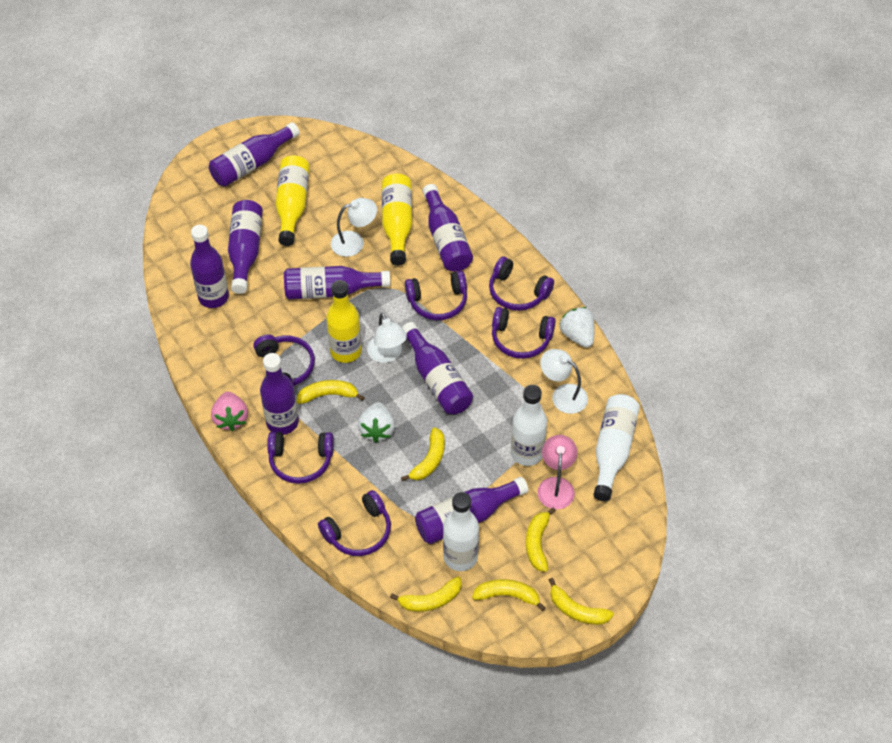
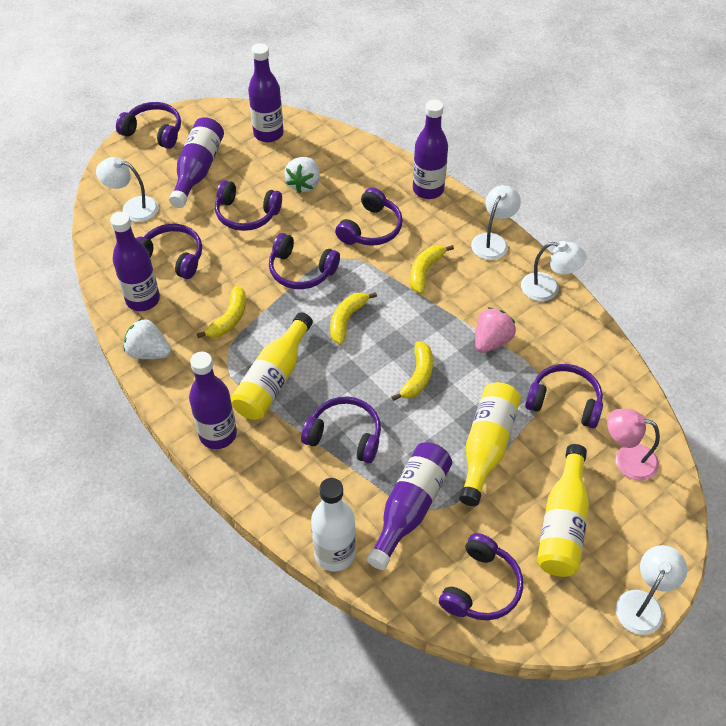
purple bottle: [190,225,229,308] [209,122,300,187] [228,200,263,294] [260,353,299,435] [284,266,391,300] [402,322,473,414] [415,477,528,544] [422,184,473,272] = 8 -> [110,212,160,311] [169,117,224,208] [189,352,237,449] [248,43,284,142] [367,442,452,570] [413,100,448,199] = 6
purple headphones: [253,335,315,386] [267,432,334,484] [318,490,391,556] [405,271,467,320] [489,257,554,311] [492,307,556,359] = 6 -> [116,102,181,149] [136,224,202,279] [215,180,282,231] [269,233,340,289] [301,396,381,464] [335,188,403,246] [439,533,523,620] [525,364,603,428] = 8
white bottle: [443,492,479,571] [511,385,547,466] [594,394,640,501] = 3 -> [311,478,356,571] = 1
white lamp: [331,198,377,257] [367,313,407,363] [540,349,588,414] = 3 -> [96,157,158,222] [471,185,521,260] [521,241,587,301] [616,545,687,635] = 4
yellow banana: [297,380,365,404] [390,577,462,612] [401,427,445,481] [472,579,546,611] [526,507,556,572] [549,578,614,625] = 6 -> [197,286,246,338] [330,292,377,345] [391,341,433,401] [410,245,454,294] = 4

